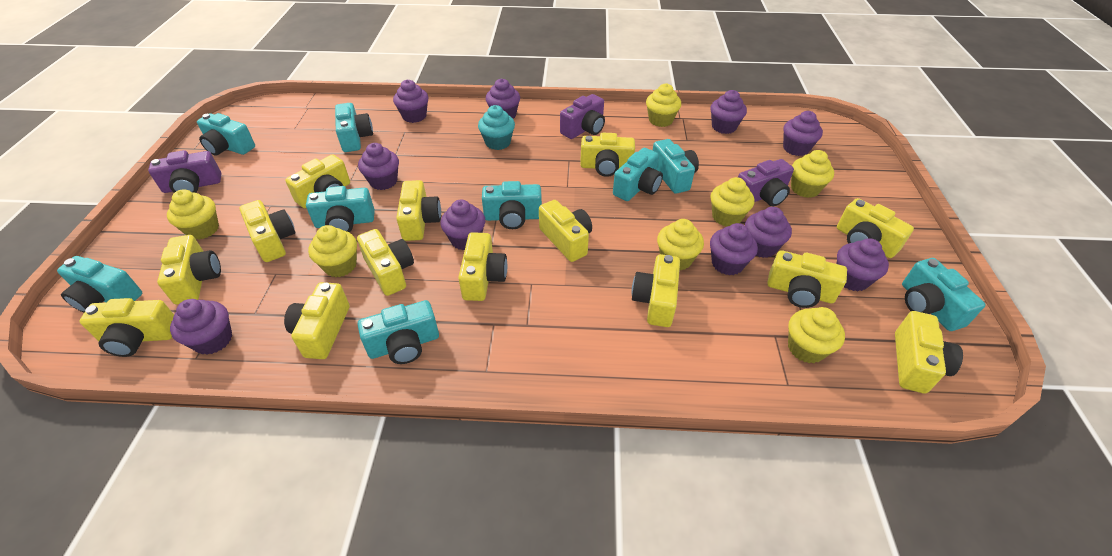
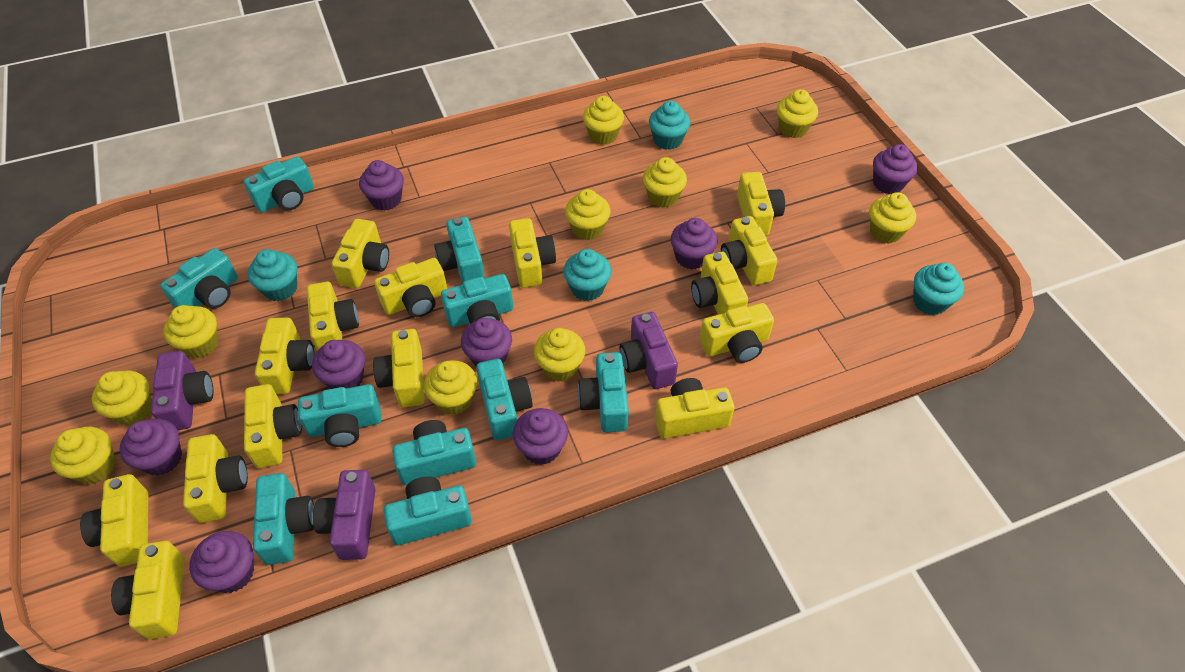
purple cupcake: [170,299,232,355] [358,143,399,190] [393,80,429,123] [441,200,485,250] [486,79,520,118] [710,90,747,134] [710,223,758,275] [745,207,792,258] [783,111,823,156] [837,238,889,291] = 10 -> [119,418,182,476] [189,531,254,593] [312,340,365,389] [359,160,404,211] [461,318,512,366] [513,408,568,465] [670,218,717,269] [873,144,918,194] = 8
turquoise camera: [57,256,142,313] [197,113,255,156] [306,186,375,232] [335,103,373,152] [358,300,439,364] [482,181,542,229] [613,148,663,201] [652,139,699,194] [902,258,985,331] = 9 -> [160,248,238,309] [244,156,314,212] [253,473,314,565] [298,384,381,447] [383,477,472,545] [392,420,476,485] [434,217,485,284] [441,274,513,327] [476,359,533,440] [578,352,629,432] = 10
turquoise cupcake: [478,105,515,150] = 1 -> [248,249,297,301] [563,249,612,301] [649,101,690,150] [913,263,964,315] = 4
yellow camera: [79,298,174,357] [157,235,221,305] [240,200,296,262] [284,282,350,359] [285,155,350,208] [357,229,414,296] [396,180,441,241] [458,232,507,301] [539,200,592,262] [580,133,635,177] [632,254,680,327] [767,250,847,308] [837,198,914,258] [895,311,963,394] = 14 -> [80,474,149,567] [111,541,185,639] [183,434,248,523] [244,384,302,468] [255,318,314,394] [307,282,359,351] [331,219,389,288] [373,329,425,408] [374,258,447,317] [509,218,556,288] [655,378,735,438] [691,252,748,315] [699,303,774,363] [721,216,777,285] [737,172,785,236] = 15
yellow cupcake: [167,189,219,240] [308,225,357,277] [646,83,681,127] [657,219,704,270] [711,177,754,227] [788,307,845,363] [791,150,834,198] = 7 -> [50,427,116,484] [92,371,152,426] [163,305,219,358] [424,360,477,415] [534,328,585,382] [565,189,611,240] [583,96,624,145] [643,157,687,208] [777,89,818,138] [869,192,916,243] = 10

